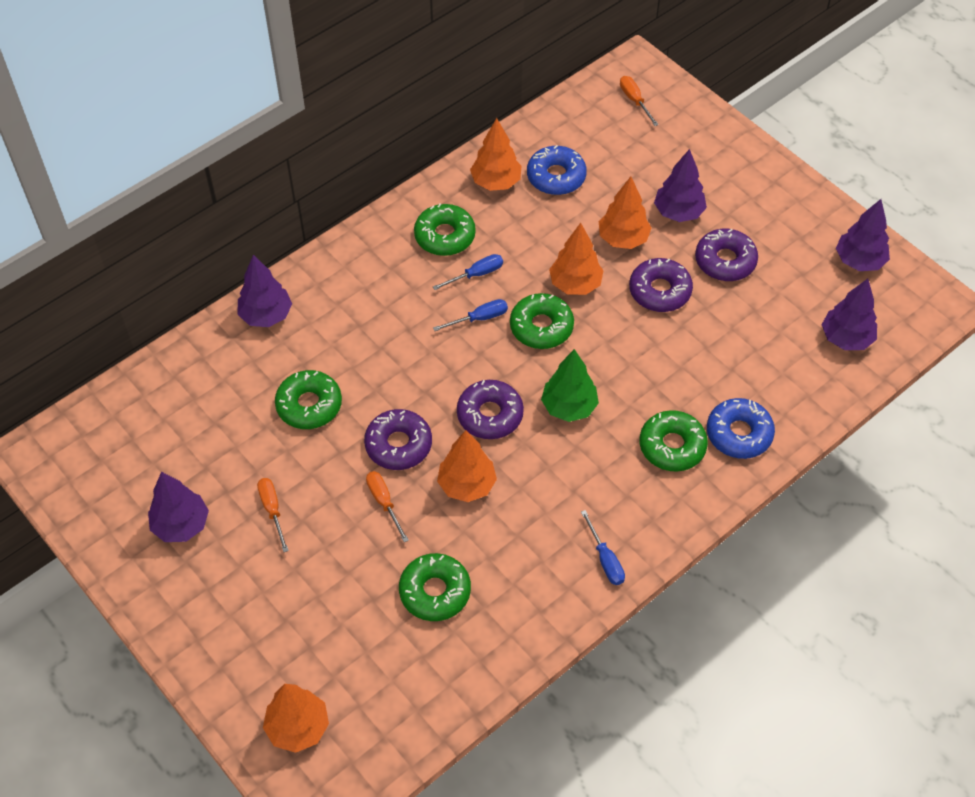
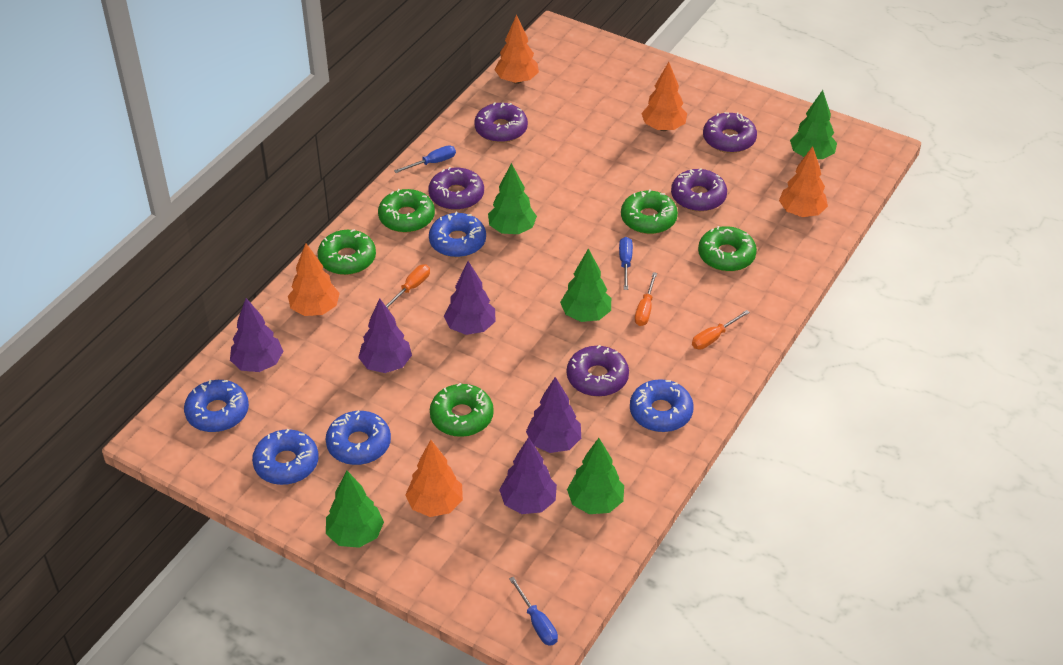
blue donut: [527,145,587,195] [707,398,775,459] = 2 -> [184,380,249,432] [252,429,319,485] [326,410,391,465] [429,212,486,257] [630,379,694,432] = 5
green tree: [541,349,599,422] = 1 -> [326,471,384,548] [488,163,537,234] [560,248,611,322] [567,438,624,514] [790,90,837,159] = 5
purple donut: [364,409,432,470] [457,380,524,439] [629,258,693,312] [695,229,758,281] = 4 -> [428,167,484,210] [474,102,528,143] [567,345,629,397] [671,168,727,212] [703,112,757,153] = 5

